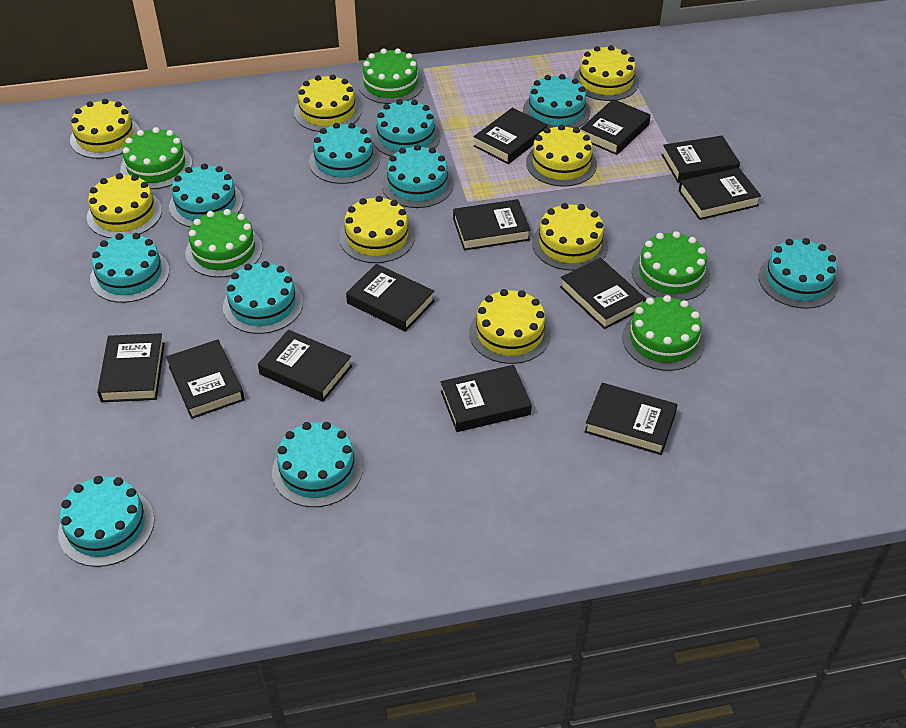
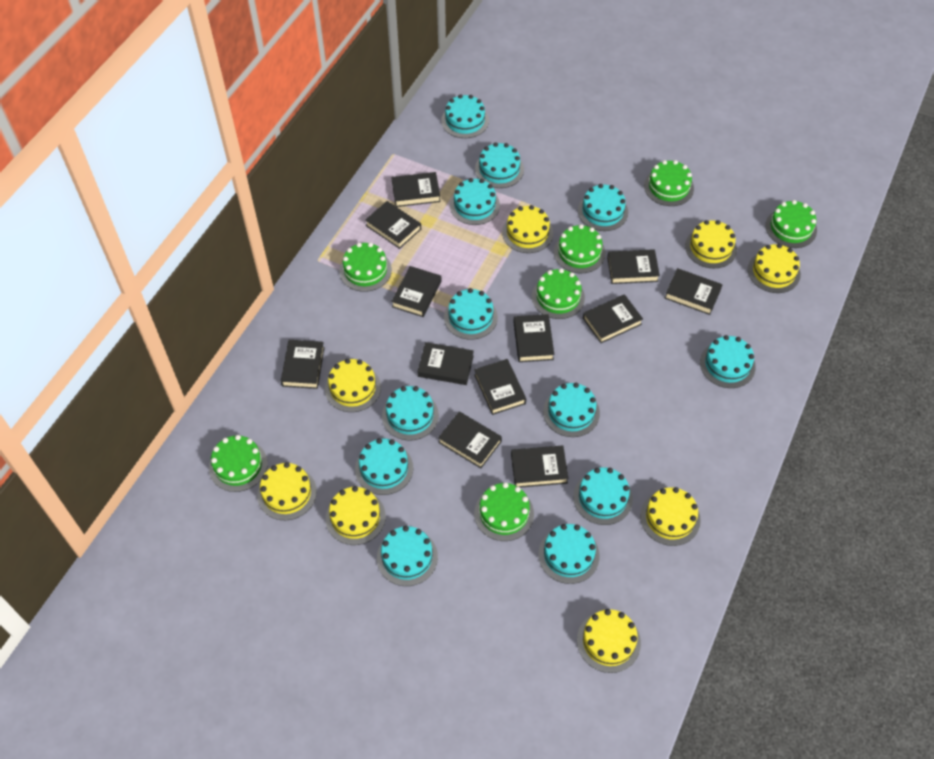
green cake: [120,127,192,189] [185,209,263,277] [358,48,424,104] [622,295,705,371] [632,231,710,301] = 5 -> [209,435,268,492] [339,242,392,292] [474,482,534,541] [532,268,585,319] [554,224,606,273] [644,160,694,206] [765,200,817,248] = 7
turquoise cake: [58,476,154,567] [90,233,169,303] [169,163,243,227] [223,261,303,334] [272,422,363,507] [309,123,380,184] [371,99,440,156] [382,145,454,208] [523,74,590,128] [759,238,839,309] = 10 -> [355,438,413,495] [377,526,438,586] [382,386,439,440] [441,94,489,138] [444,288,498,340] [450,178,500,225] [475,142,524,188] [538,524,600,584] [543,383,600,437] [573,467,633,525] [578,184,628,231] [700,335,756,388] = 12

